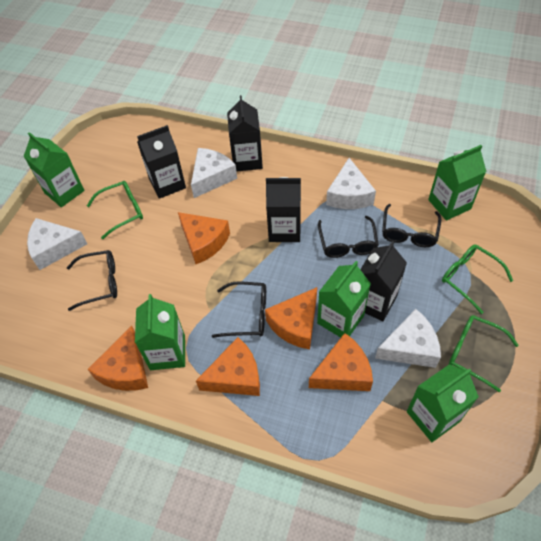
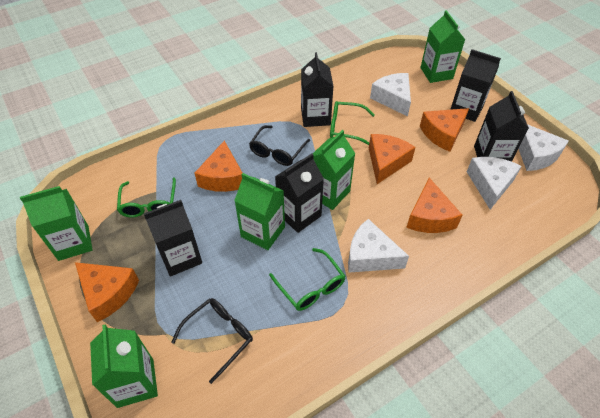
black carton: [137,125,186,199] [227,95,263,172] [266,177,301,242] [360,241,407,321] = 4 -> [144,200,202,277] [275,154,324,233] [301,52,333,127] [450,49,501,122] [474,91,529,161] = 5
black glasses: [67,250,117,311] [212,281,266,338] [318,216,379,258] [382,204,441,247] = 4 -> [171,298,253,384] [249,125,310,166] = 2

